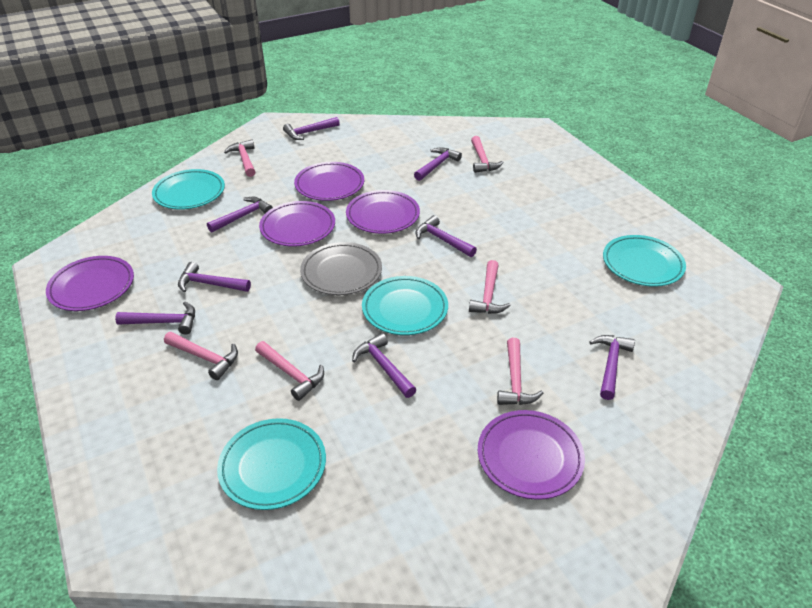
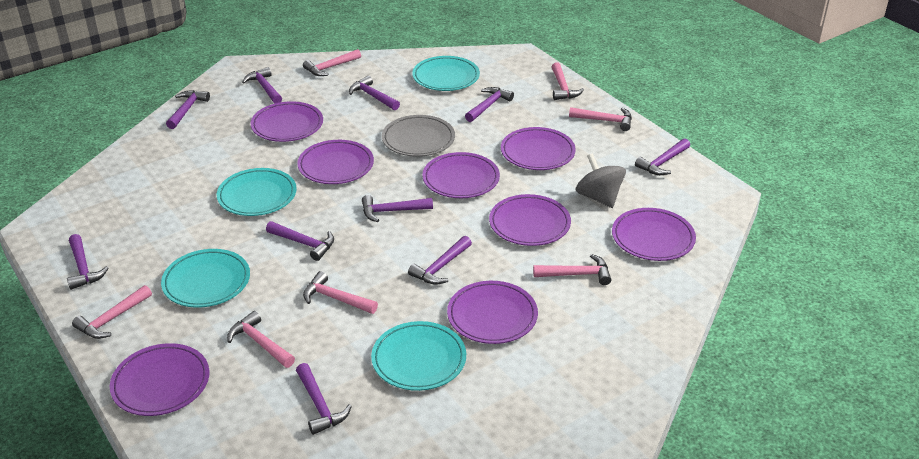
grey spinning top: none = 0 -> [575,153,626,208] = 1
pink hammer: [164,332,238,380] [224,139,255,177] [255,341,324,401] [469,260,511,314] [471,136,504,173] [497,338,543,405] = 6 -> [72,285,152,339] [227,311,295,368] [303,49,361,76] [303,271,378,314] [533,254,611,285] [552,62,584,100] [569,107,632,131] = 7
purple hammer: [115,302,195,335] [178,262,251,292] [207,197,273,233] [283,117,340,140] [352,333,417,398] [414,147,462,181] [415,215,477,257] [590,335,635,400] = 8 -> [67,234,109,290] [166,90,210,129] [242,67,282,104] [266,221,334,261] [296,363,352,435] [349,76,400,110] [362,195,433,222] [408,236,472,285] [465,87,514,122] [635,138,690,175] = 10
purple plate: [46,256,134,311] [259,201,335,247] [294,162,364,201] [346,190,420,234] [478,410,585,500] = 5 -> [110,343,209,416] [250,101,323,142] [297,140,374,184] [422,152,500,198] [447,281,538,344] [489,194,571,246] [501,127,576,170] [612,208,696,261] = 8

